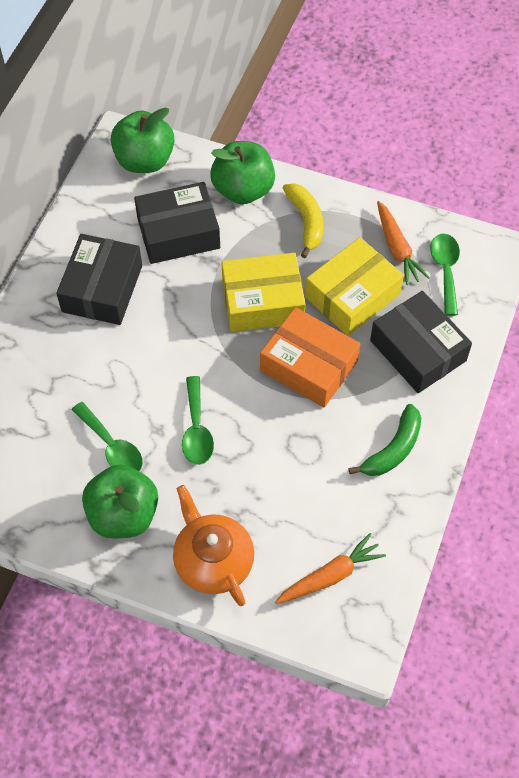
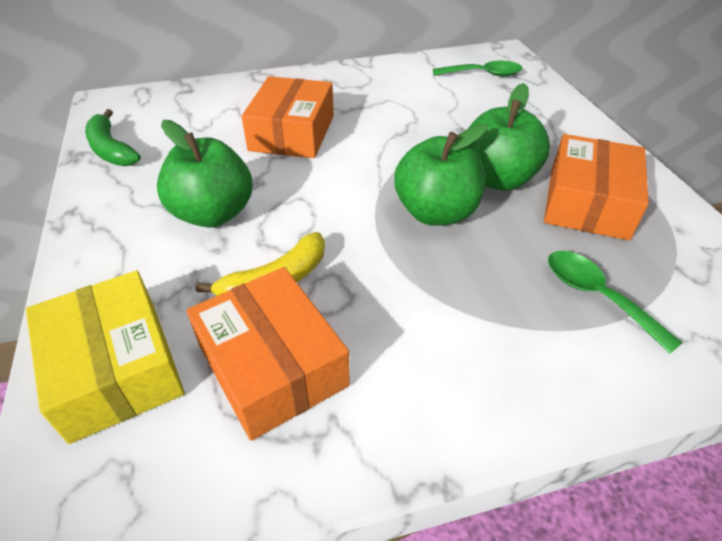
black box: [56,234,142,325] [134,182,220,264] [370,291,472,393] = 3 -> none = 0
green spoon: [72,402,143,471] [182,376,214,465] [430,234,460,316] = 3 -> [433,61,522,77] [548,251,682,354] = 2
orange box: [260,307,360,408] = 1 -> [187,267,350,441] [241,76,334,158] [544,134,649,240] = 3
orange carrot: [275,533,386,604] [377,201,430,285] = 2 -> none = 0
orange teapot: [173,485,254,606] = 1 -> none = 0
yellow box: [221,253,305,332] [305,237,404,336] = 2 -> [26,270,185,444] = 1

